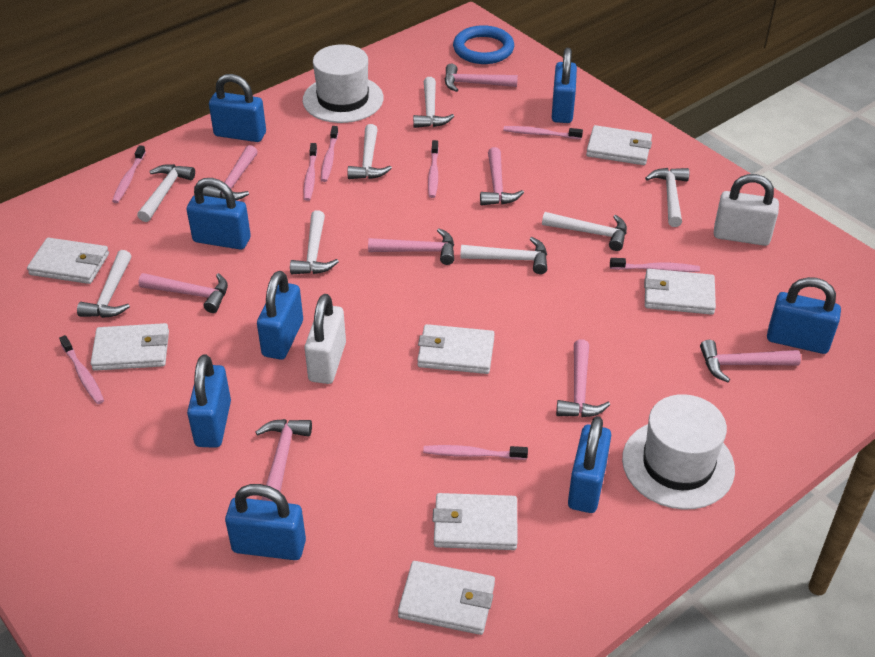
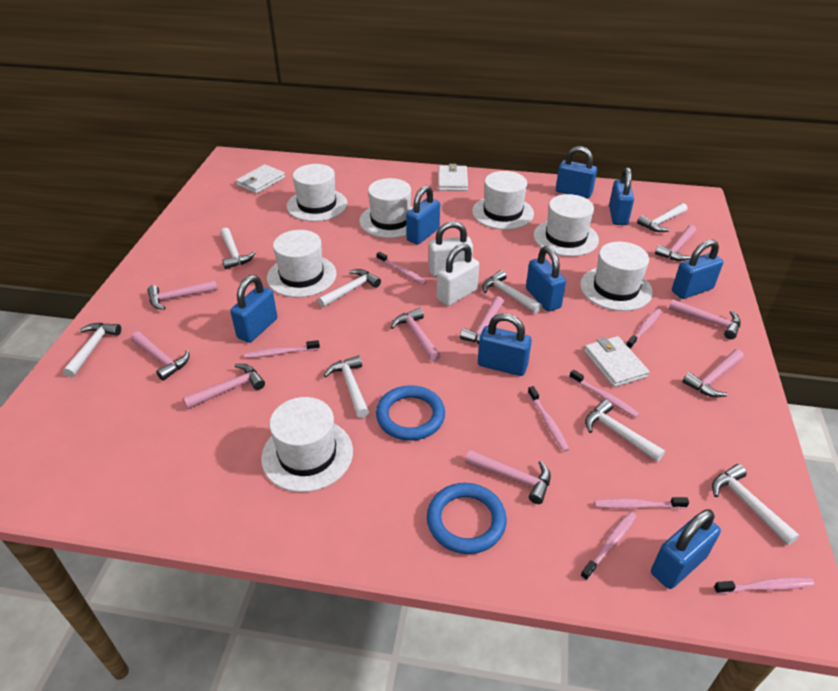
blue ring: [453,25,514,64] = 1 -> [376,385,445,441] [427,483,507,554] = 2
pink hammer: [139,273,228,313] [203,145,258,201] [256,419,312,501] [368,228,454,265] [445,64,518,92] [480,147,524,205] [556,339,610,417] [700,340,801,382] = 8 -> [131,332,189,381] [148,280,218,310] [183,364,265,409] [391,308,441,362] [460,296,504,344] [465,450,551,504] [655,225,696,261] [669,299,741,339] [683,349,744,397] = 9
white hat: [303,44,383,123] [622,394,735,510] = 2 -> [261,397,353,492] [267,230,337,298] [287,164,348,222] [359,178,413,238] [472,171,534,230] [534,194,599,257] [580,241,653,311] = 7
white wallet: [27,238,109,284] [91,323,169,371] [398,561,495,635] [417,324,495,374] [432,493,517,550] [586,125,652,165] [644,269,716,315] = 7 -> [236,164,285,194] [438,164,468,191] [584,336,649,387] = 3

